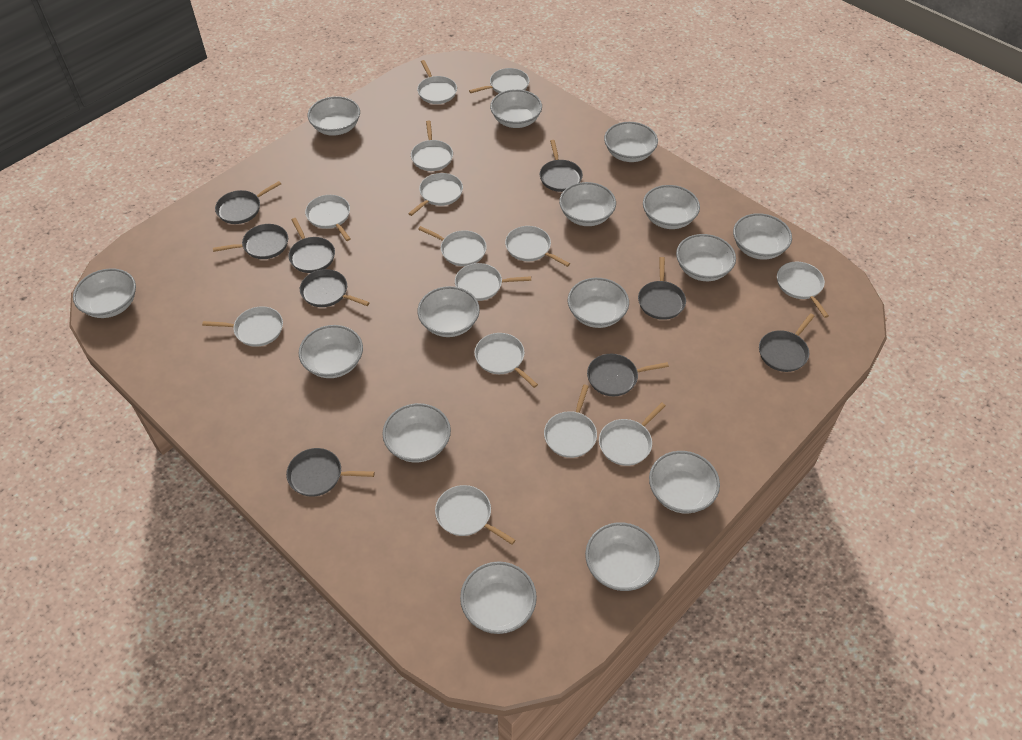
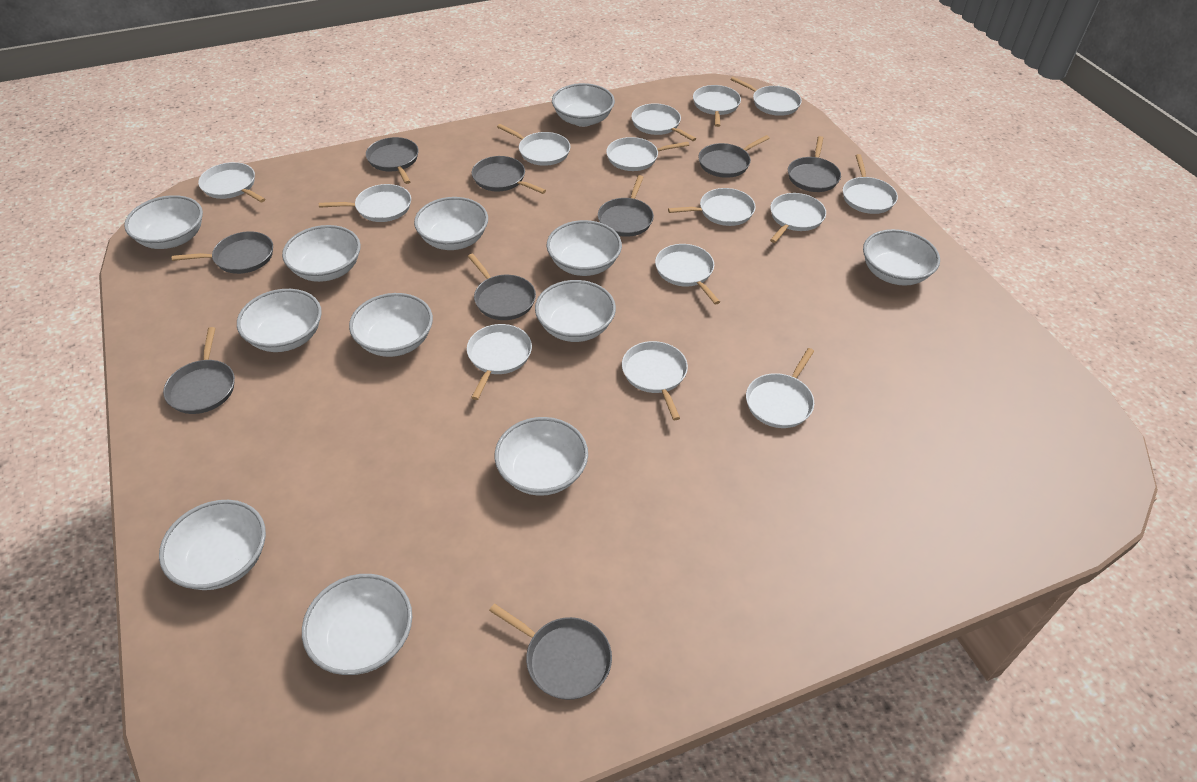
white bowl: [73,268,136,318] [299,325,363,378] [308,96,360,136] [382,403,451,463] [418,286,480,337] [460,561,537,634] [490,89,542,128] [559,182,616,226] [568,278,629,328] [585,522,660,591] [604,122,658,162] [643,185,700,229] [649,451,720,514] [676,234,736,281] [733,213,792,260] = 15 -> [124,195,203,249] [159,500,266,590] [237,289,322,352] [282,225,361,282] [302,574,412,675] [349,293,433,357] [414,197,488,250] [495,417,588,496] [535,280,616,342] [547,220,622,276] [552,83,615,127] [863,229,940,286] = 12

